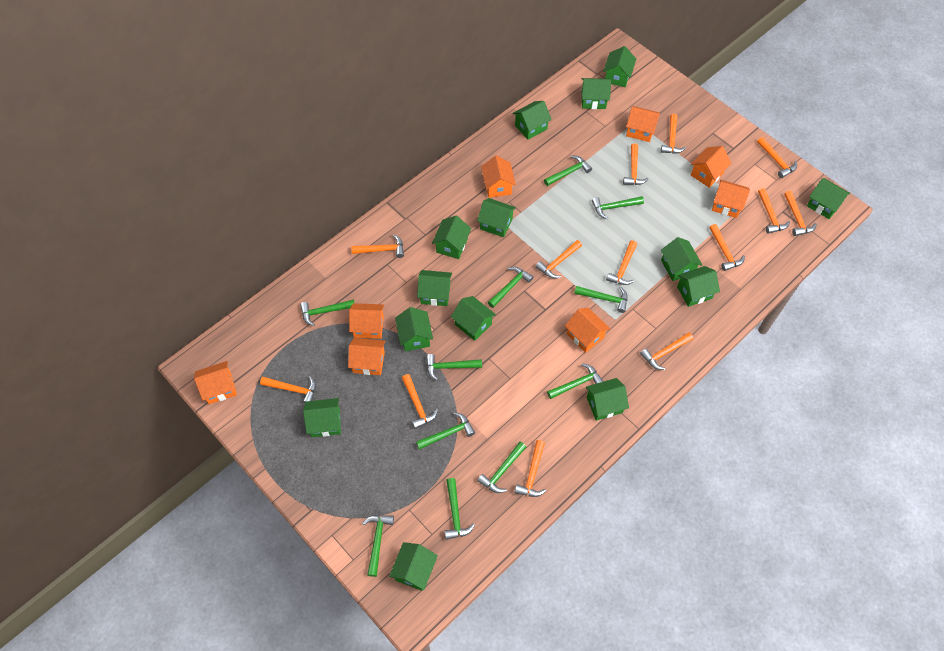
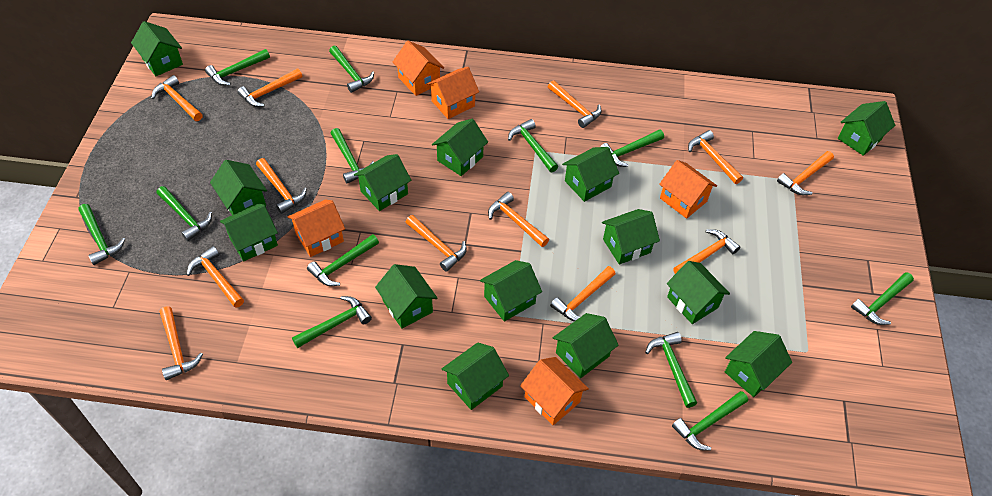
green hammer: [300,299,355,326] [362,515,394,577] [416,412,475,450] [426,354,482,381] [445,478,475,540] [477,442,526,493] [488,267,533,308] [544,156,592,186] [547,364,604,399] [574,286,628,313] [592,196,644,219] = 11 -> [78,204,125,265] [157,186,212,241] [205,49,270,86] [292,296,372,348] [307,234,379,286] [329,46,374,93] [330,128,374,183] [508,119,558,172] [600,129,664,167] [645,332,697,408] [672,391,748,451] [851,272,914,325] = 12
orange hammer: [260,376,316,403] [351,234,404,258] [402,374,438,429] [514,440,546,497] [535,240,582,278] [606,240,637,285] [623,144,649,185] [640,333,693,370] [661,114,686,154] [709,224,745,271] [757,137,797,178] [758,188,790,234] [784,191,817,236] = 13 -> [152,75,203,121] [160,306,203,380] [187,246,244,308] [237,69,302,107] [256,158,307,214] [405,215,467,272] [488,192,549,247] [548,81,602,128] [550,266,615,321] [673,229,740,274] [688,130,743,184] [777,151,834,195] = 12
orange house: [194,361,237,404] [348,338,385,375] [349,303,384,339] [481,155,516,198] [565,308,610,353] [626,106,660,142] [691,146,731,188] [712,180,750,218] = 8 -> [288,199,345,257] [393,41,444,96] [427,67,479,119] [520,357,589,425] [659,160,717,219] = 5

